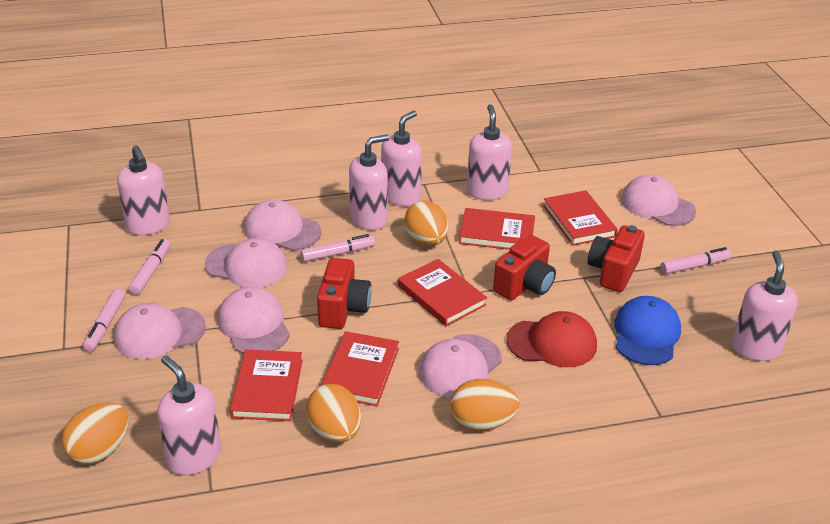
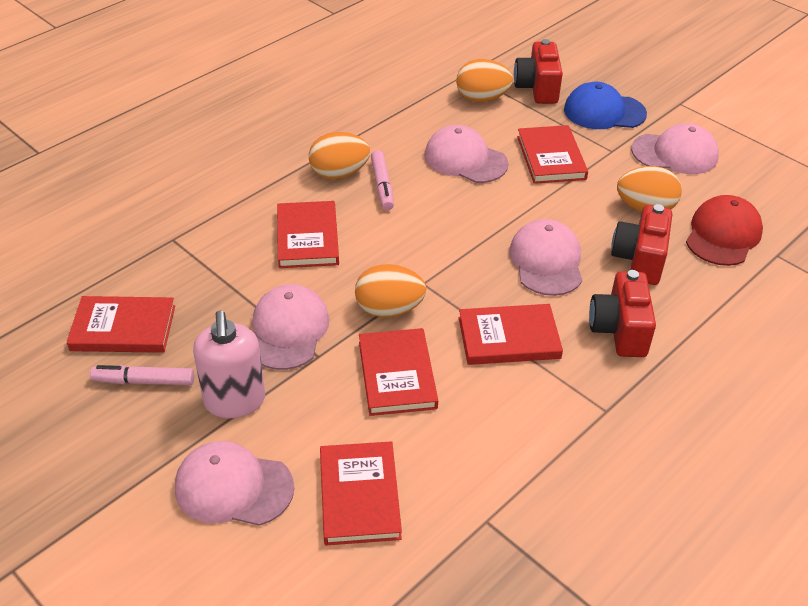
pink cap: [114,303,206,359] [205,238,287,288] [217,287,290,354] [244,199,321,251] [419,334,502,398] [621,175,696,226] = 6 -> [175,441,294,526] [252,284,329,370] [424,125,508,183] [509,219,582,296] [631,123,719,174] = 5
pink marker: [83,289,125,352] [129,239,170,295] [300,234,375,262] [660,247,732,274] = 4 -> [90,365,194,385] [371,150,394,210] = 2
pink soap dispenser: [117,146,170,235] [157,355,221,475] [349,134,389,230] [381,111,422,206] [467,104,512,200] [732,250,798,361] = 6 -> [193,310,265,419] = 1
red book: [230,350,303,421] [321,331,399,406] [398,259,487,326] [459,208,535,250] [543,191,618,246] = 5 -> [67,296,175,353] [277,201,339,268] [320,441,402,545] [359,328,438,416] [459,304,563,365] [517,125,588,184] = 6

